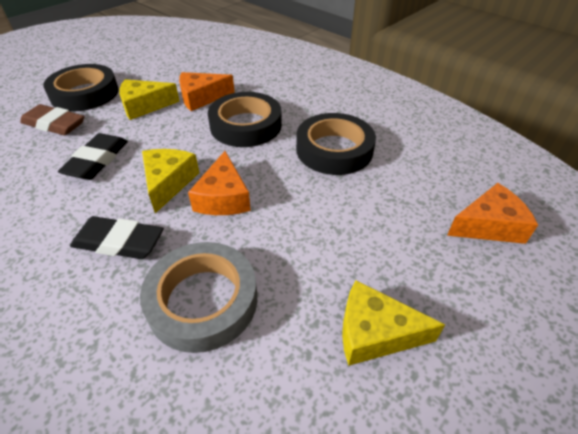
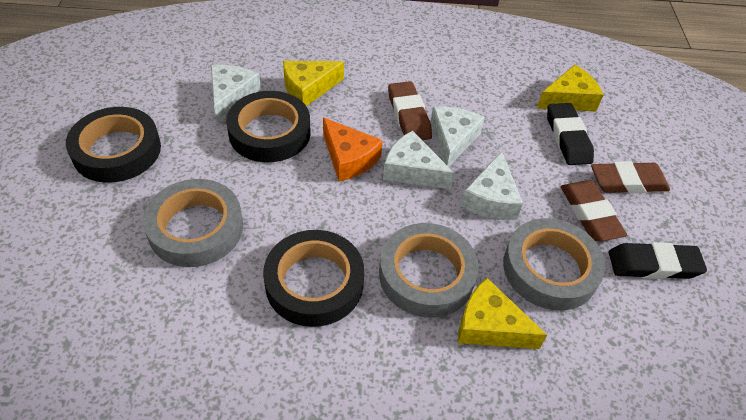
brown eraser: [20,104,85,135] = 1 -> [388,81,432,140] [560,180,627,241] [591,161,670,193] = 3
grey tape: [140,242,257,353] = 1 -> [143,179,243,267] [379,223,479,318] [503,218,605,310] = 3
orange cheese: [179,72,235,111] [188,151,251,215] [447,183,538,244] = 3 -> [323,118,383,182] = 1
white cheese: none = 0 -> [211,65,261,124] [383,131,454,189] [430,106,485,167] [461,151,523,220] = 4

